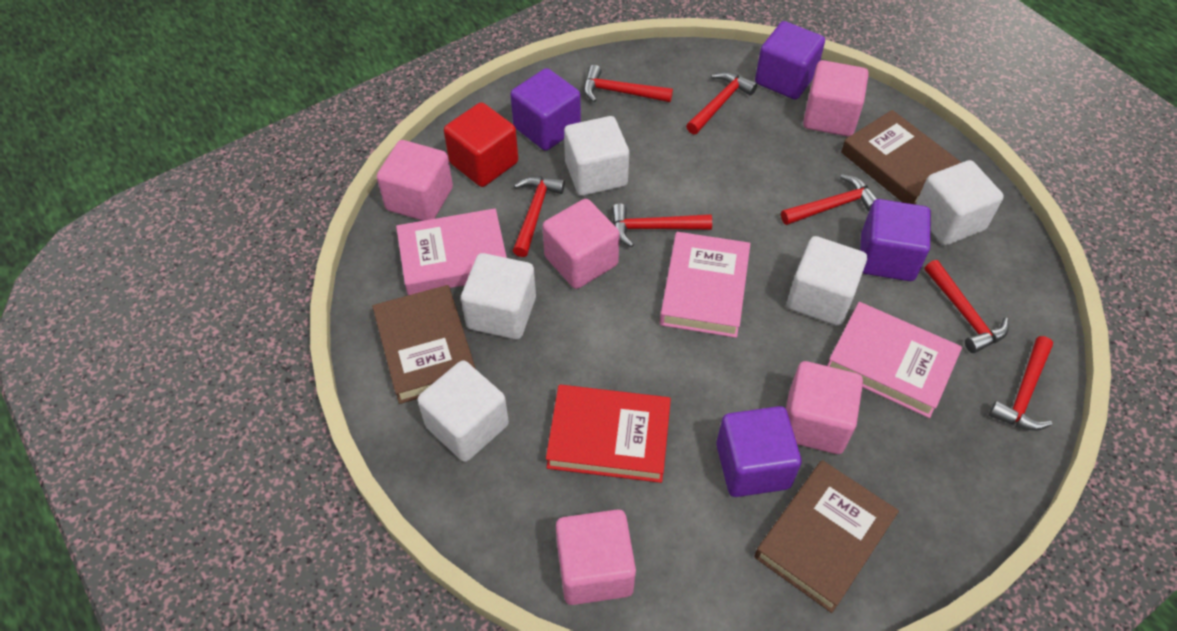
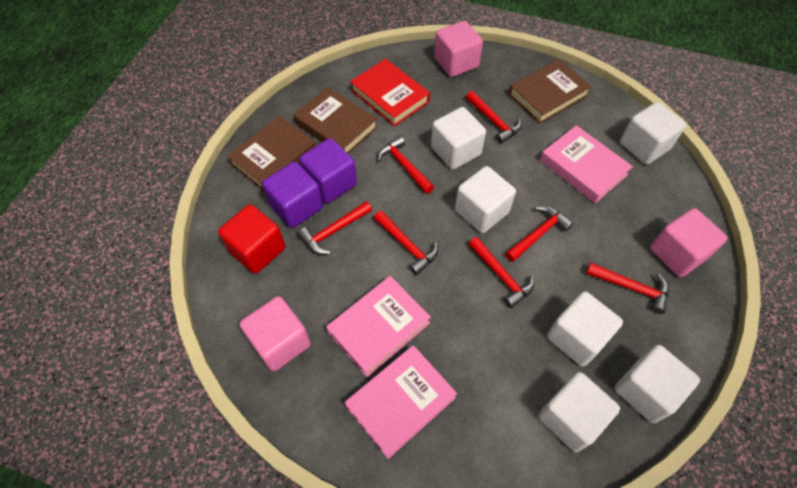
pink cube: [377,140,453,221] [542,199,620,289] [556,509,636,605] [786,361,863,454] [803,60,869,137] = 5 -> [240,296,311,371] [434,21,483,77] [650,208,728,277] = 3
purple cube: [510,68,581,151] [716,406,802,497] [755,21,825,100] [860,199,931,281] = 4 -> [262,161,323,228] [299,138,357,203] = 2
white cube: [417,360,509,462] [461,253,536,339] [564,116,629,196] [787,236,867,326] [915,160,1004,245] = 5 -> [431,107,486,170] [455,166,516,233] [538,372,620,452] [547,291,623,367] [615,345,700,423] [620,102,686,164] = 6

